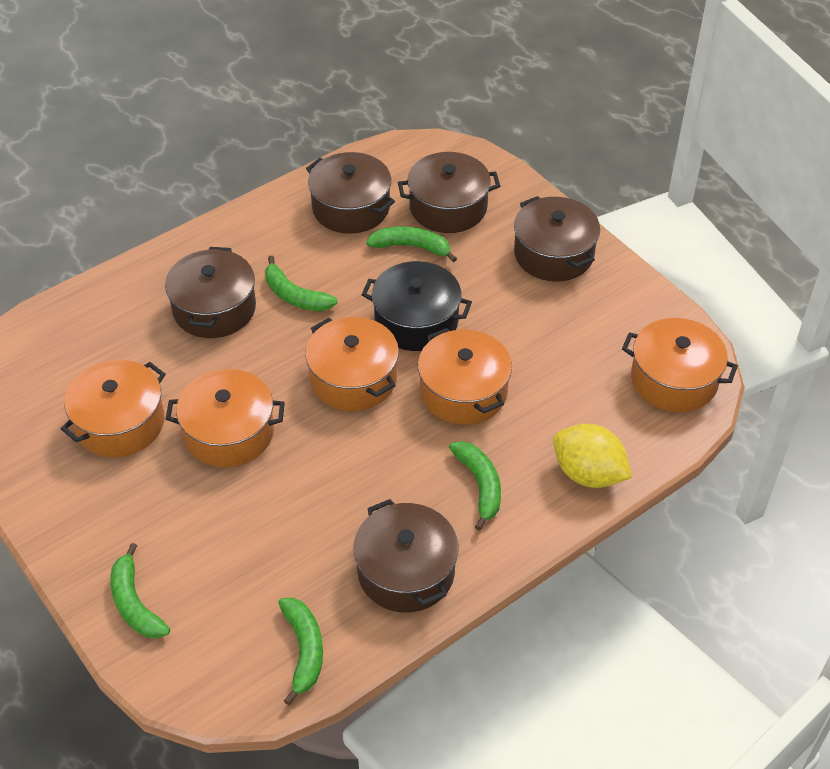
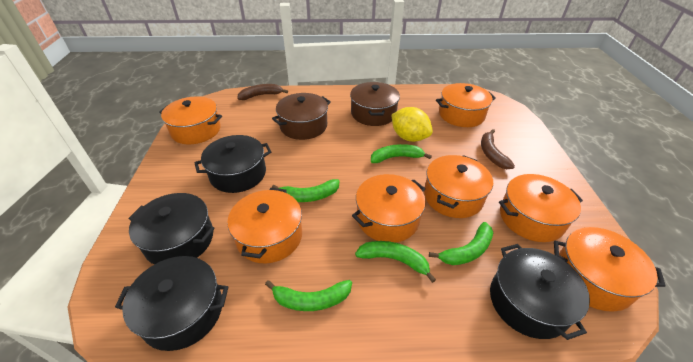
black pot: [361,261,472,351] = 1 -> [115,256,228,351] [128,193,215,265] [194,135,272,193] [490,244,590,340] = 4
brown banana: none = 0 -> [237,84,288,100] [481,129,515,169] = 2
brown pot: [165,247,256,338] [306,152,395,234] [353,499,458,613] [398,152,500,233] [514,196,600,281] = 5 -> [272,93,331,140] [350,82,400,126] = 2
orange pot: [61,360,166,457] [166,369,285,468] [305,317,399,411] [418,328,512,425] [622,318,738,412] = 5 -> [159,97,222,144] [227,188,302,264] [352,174,426,243] [424,155,493,218] [436,83,496,127] [499,174,583,242] [554,227,666,312] = 7

